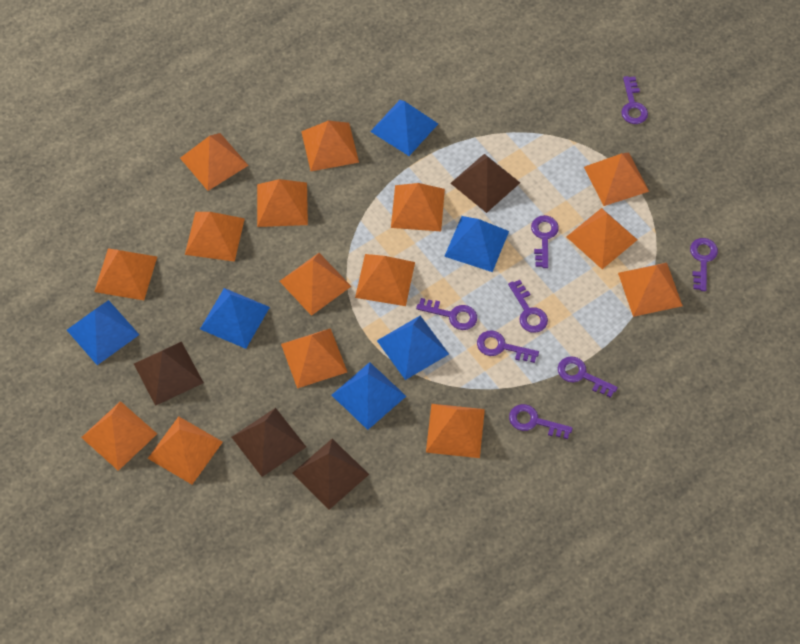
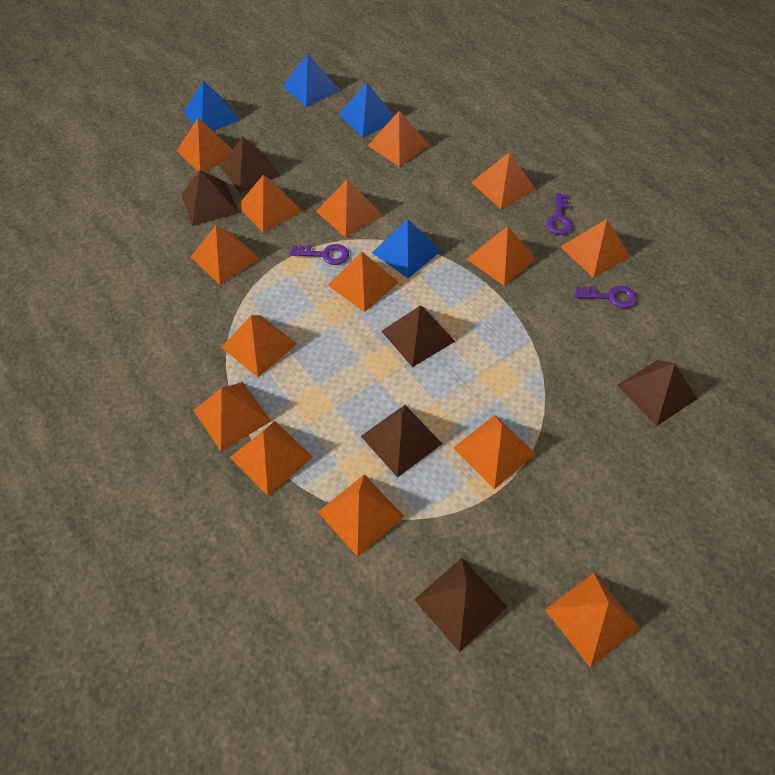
blue pyramid: [67,300,139,365] [200,288,270,349] [332,362,406,430] [370,100,438,156] [377,316,449,380] [444,216,509,272] = 6 -> [184,81,241,131] [283,53,340,107] [339,83,394,137] [372,219,441,278] = 4
brown pyramid: [134,341,204,406] [232,408,306,477] [293,439,369,510] [450,154,520,213] = 4 -> [181,170,239,226] [220,136,281,193] [361,405,442,478] [381,306,456,367] [414,558,507,652] [617,360,697,426] = 6
purple key: [416,298,477,330] [477,331,539,363] [508,280,548,333] [509,404,573,439] [531,215,559,268] [558,356,618,398] [621,76,648,124] [690,238,718,291] = 8 -> [290,244,349,265] [546,193,572,235] [574,286,637,308] = 3

